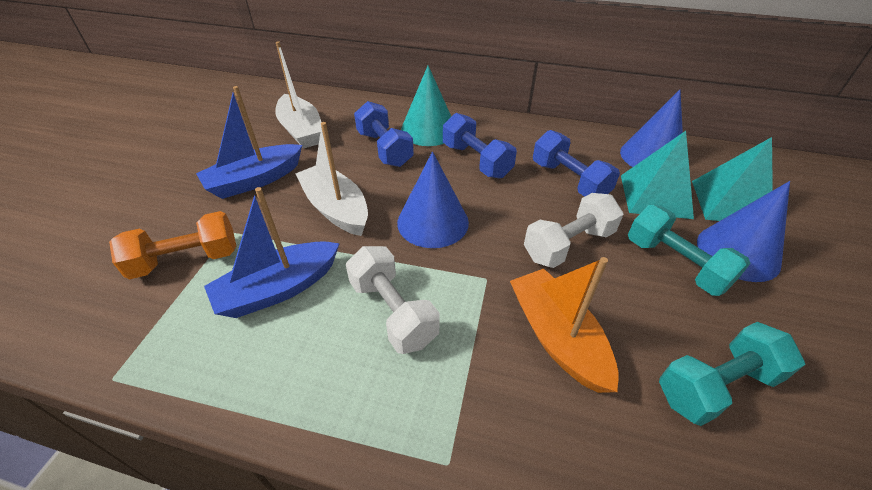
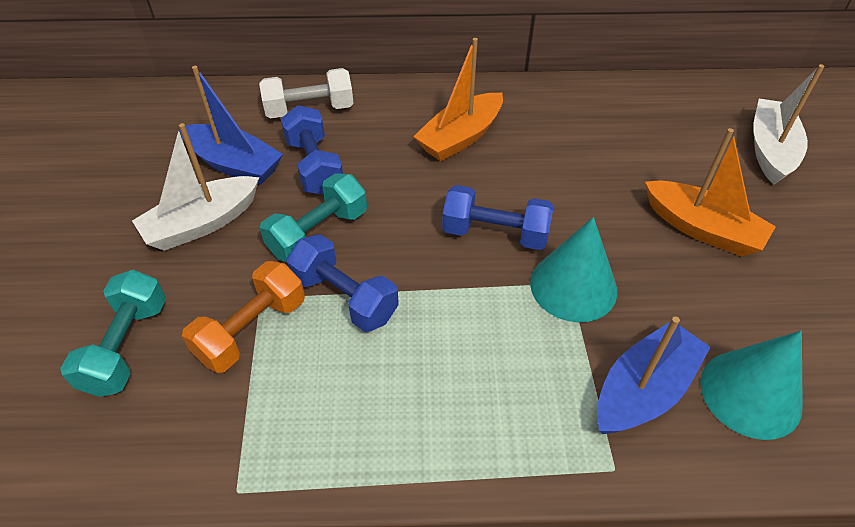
blue cone: [397,152,469,248] [620,90,683,167] [697,181,790,282] = 3 -> none = 0
orange boat: [510,257,619,393] = 1 -> [413,38,503,161] [645,128,776,256] = 2
turquoise cone: [401,66,451,146] = 1 -> [530,217,617,322] [700,331,803,440] = 2
turquoise pyramid: [621,131,694,219] [692,137,773,221] = 2 -> none = 0
white dumbbell: [346,246,440,354] [524,193,623,268] = 2 -> [259,68,354,119] = 1

